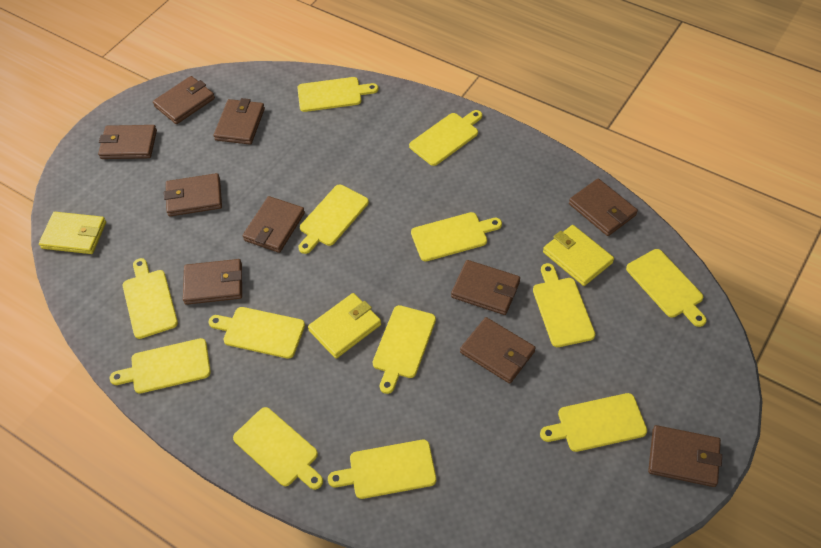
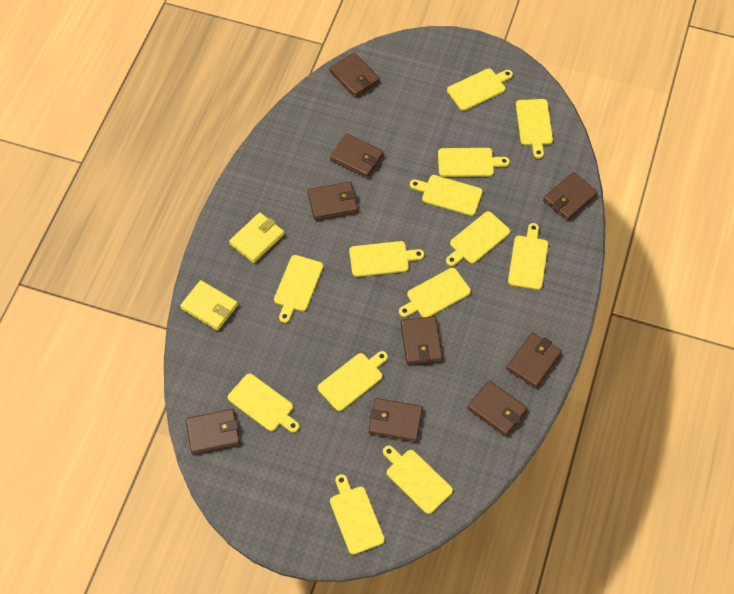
brown wallet: [98,125,157,159] [153,76,215,124] [164,173,222,216] [183,259,242,305] [214,98,265,145] [242,196,305,253] [451,260,520,315] [460,317,535,384] [569,179,638,236] [648,425,722,487] = 10 -> [186,409,240,454] [308,182,358,220] [330,53,380,98] [330,134,384,178] [369,398,423,442] [401,316,443,365] [467,380,528,436] [506,332,562,388] [543,172,598,221] = 9
yellow wallet: [39,212,106,254] [308,293,381,359] [543,225,614,286] = 3 -> [180,280,238,331] [229,212,284,263] = 2

